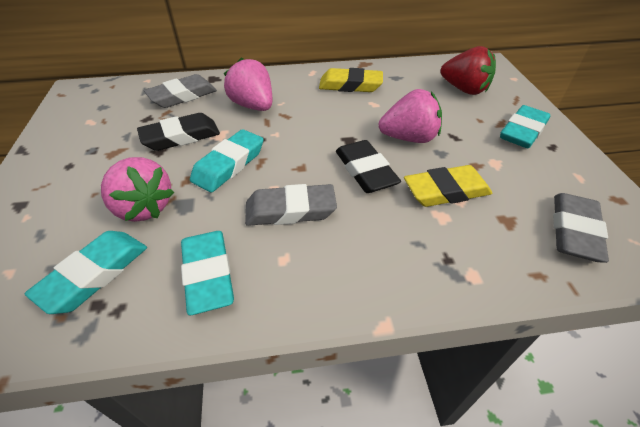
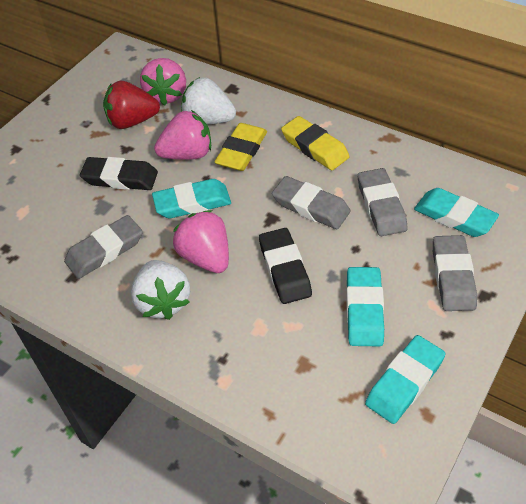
grey eraser: [144,74,217,108] [245,184,337,226] [553,193,609,263] = 3 -> [64,215,143,279] [272,176,350,229] [358,168,408,236] [433,235,477,311] = 4
white strawberry: none = 0 -> [131,260,190,320] [181,77,236,124] = 2

